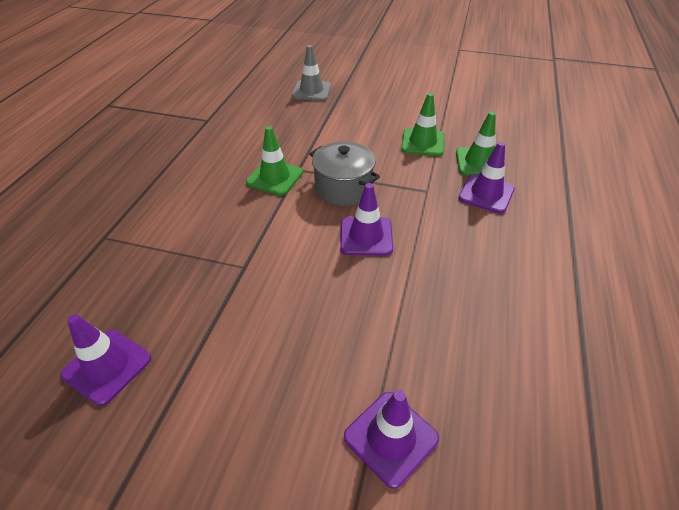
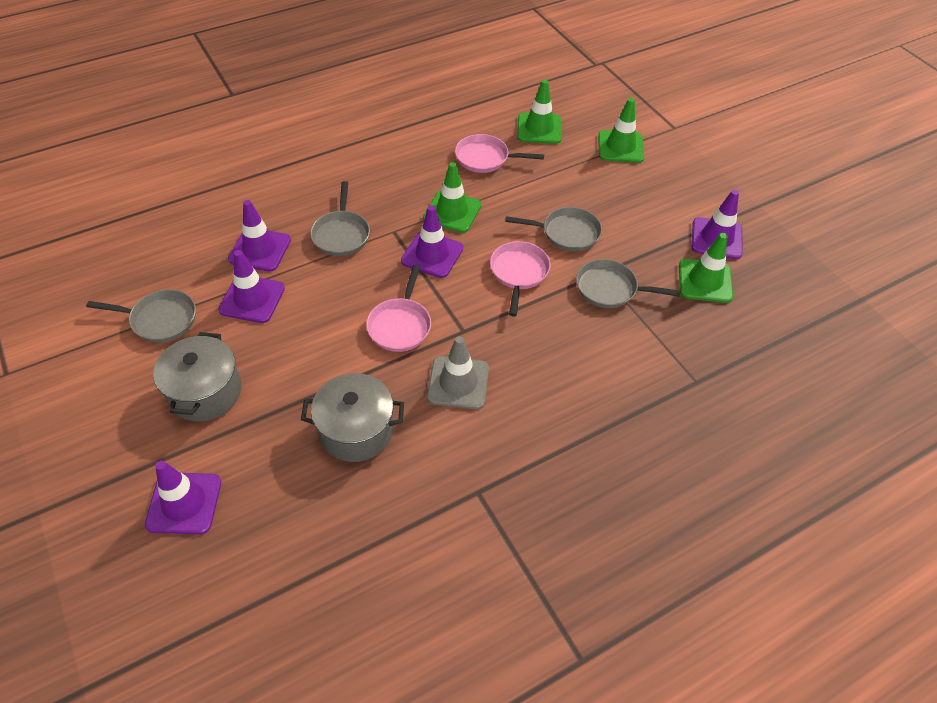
green traffic cone: [246,126,303,196] [401,93,444,156] [456,112,496,175] = 3 -> [423,162,481,233] [517,79,562,144] [598,98,644,163] [679,233,733,303] = 4
grey pan: none = 0 -> [86,289,196,342] [310,181,370,256] [505,207,602,252] [576,259,680,308] = 4
grey pot: [310,141,380,206] = 1 -> [153,332,241,422] [301,373,404,462] = 2
pink pan: none = 0 -> [366,265,431,352] [455,134,544,173] [490,241,550,316] = 3
purple traffic cone: [60,314,151,406] [340,183,393,256] [344,390,439,489] [459,142,515,213] = 4 -> [145,461,221,534] [218,250,285,323] [228,200,291,272] [401,205,463,278] [692,190,743,259] = 5

